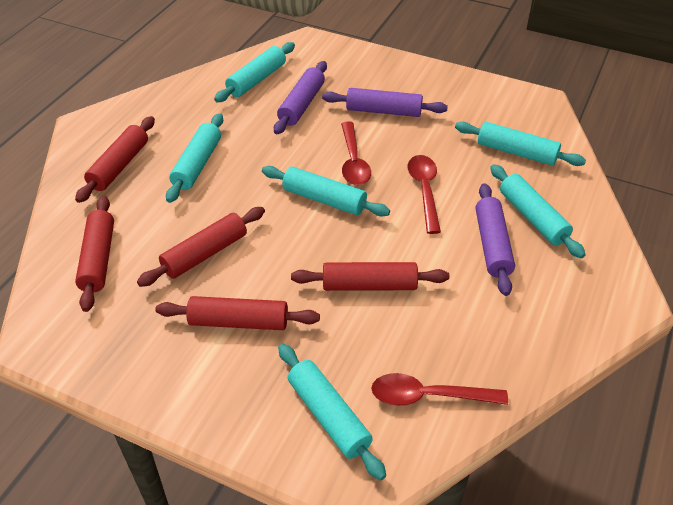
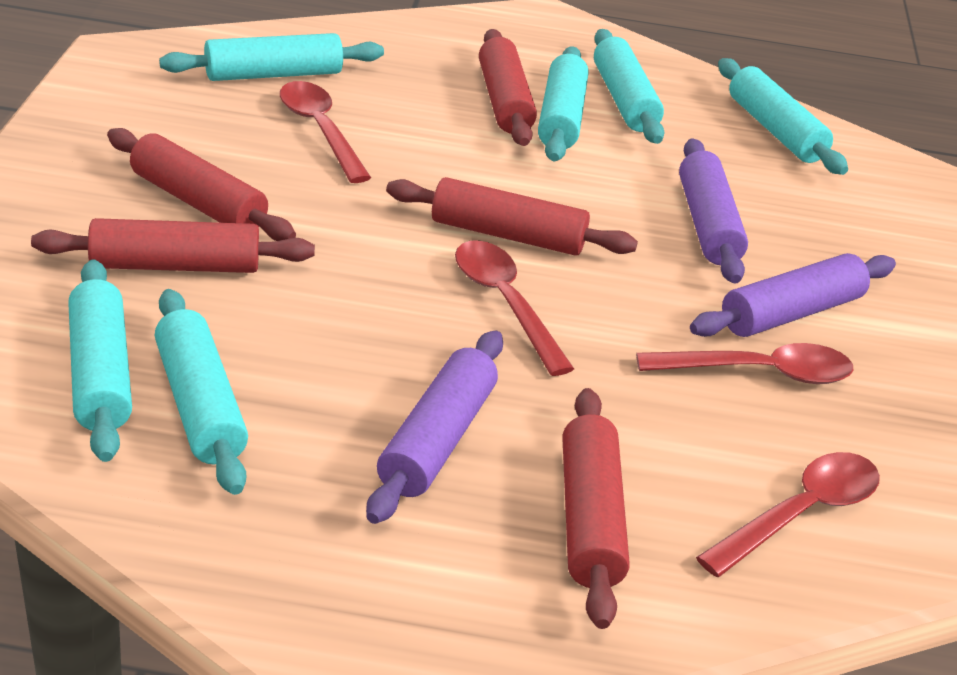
red spoon: [341,121,371,185] [371,373,508,406] [408,155,441,234] = 3 -> [280,81,371,183] [455,240,574,376] [636,343,853,384] [696,452,880,577] = 4

